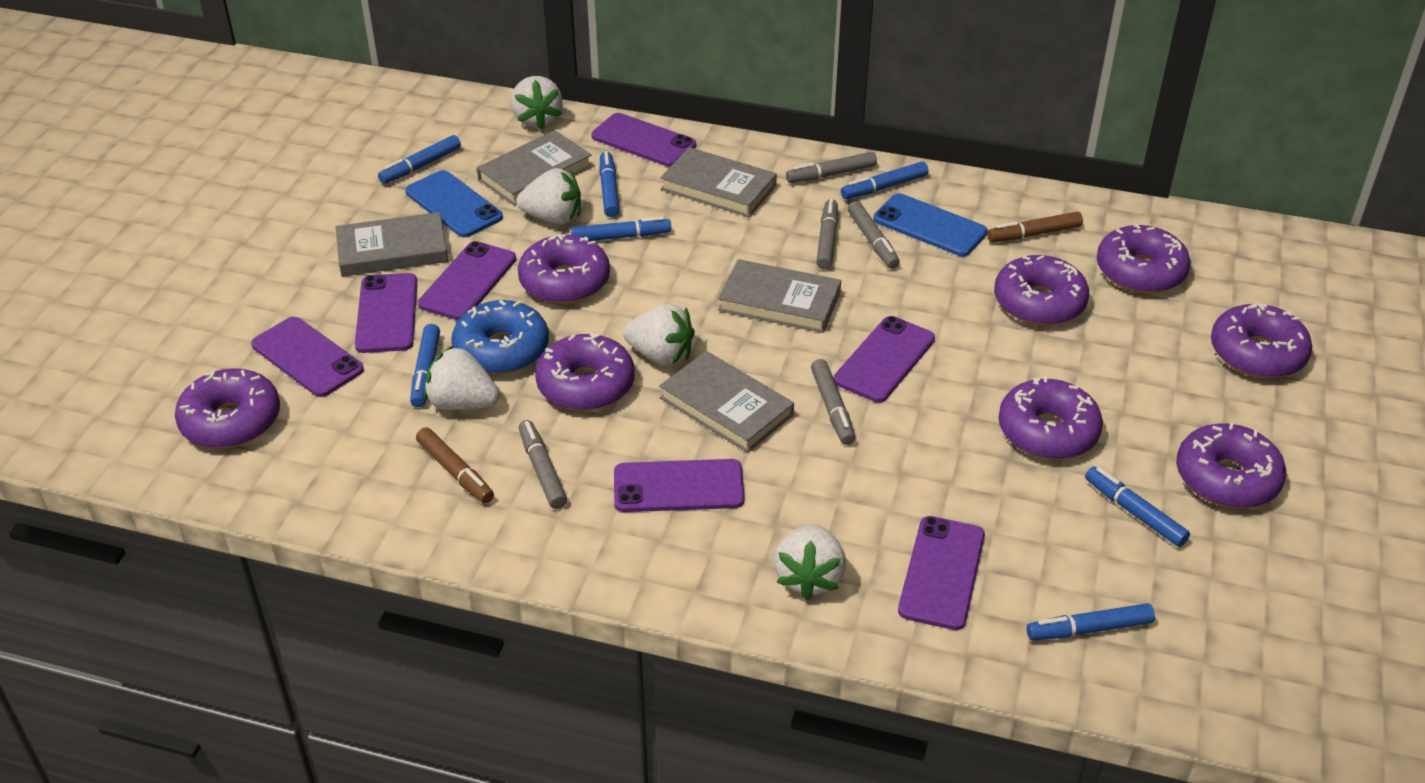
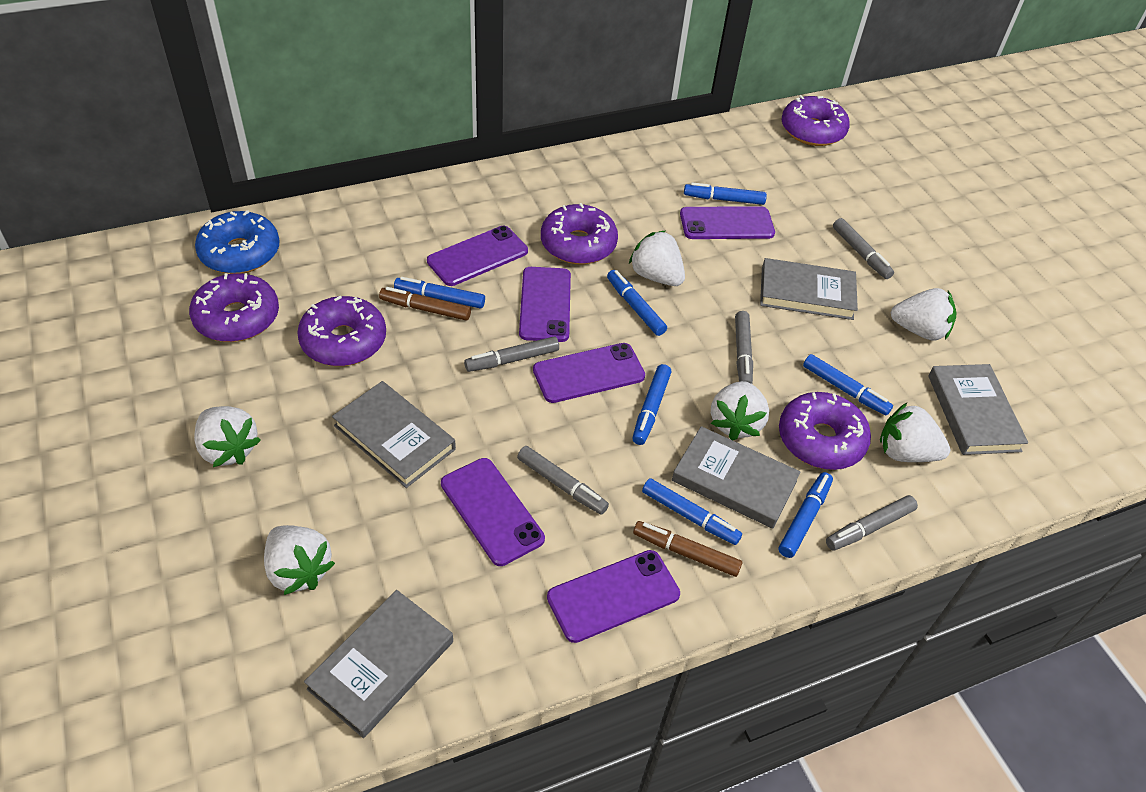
blue phone: [405,170,503,237] [873,193,988,256] = 2 -> none = 0
purple donut: [175,368,280,448] [518,234,610,304] [535,333,634,411] [994,255,1089,326] [998,376,1103,459] [1097,223,1191,293] [1176,422,1286,508] [1211,303,1312,378] = 8 -> [189,273,279,342] [297,296,386,366] [541,203,618,265] [779,392,871,470] [782,95,850,146] = 5
purple phone: [251,317,364,397] [355,273,417,353] [418,241,516,320] [591,113,696,167] [614,459,745,512] [834,316,935,402] [898,516,985,630] = 7 -> [427,226,528,286] [441,458,545,566] [519,267,571,342] [533,343,645,403] [547,550,680,643] [680,206,775,239] = 6
white strawberry: [424,346,499,410] [511,76,562,130] [516,168,581,225] [623,304,695,366] [774,524,846,600] = 5 -> [194,406,261,467] [264,525,335,595] [629,231,685,286] [711,381,769,440] [880,403,950,462] [891,288,957,341] = 6

